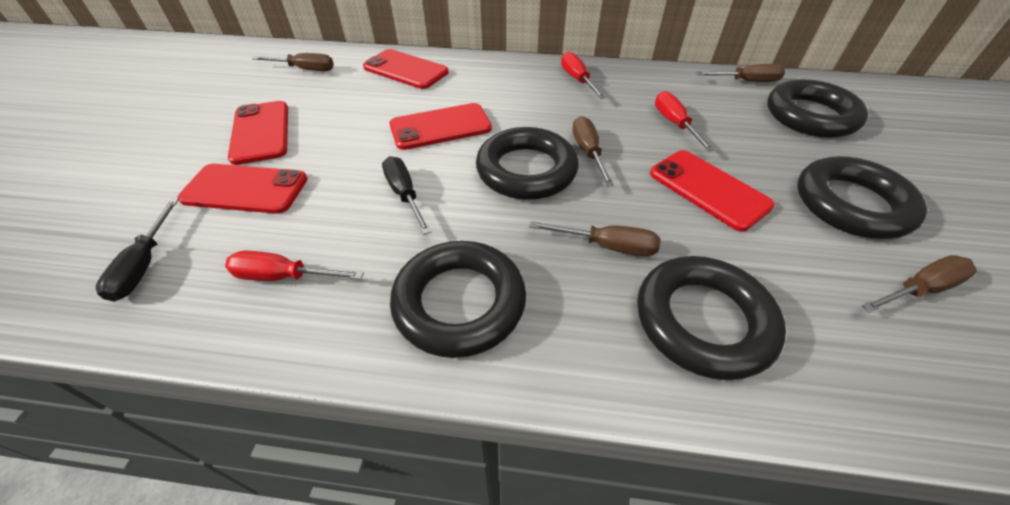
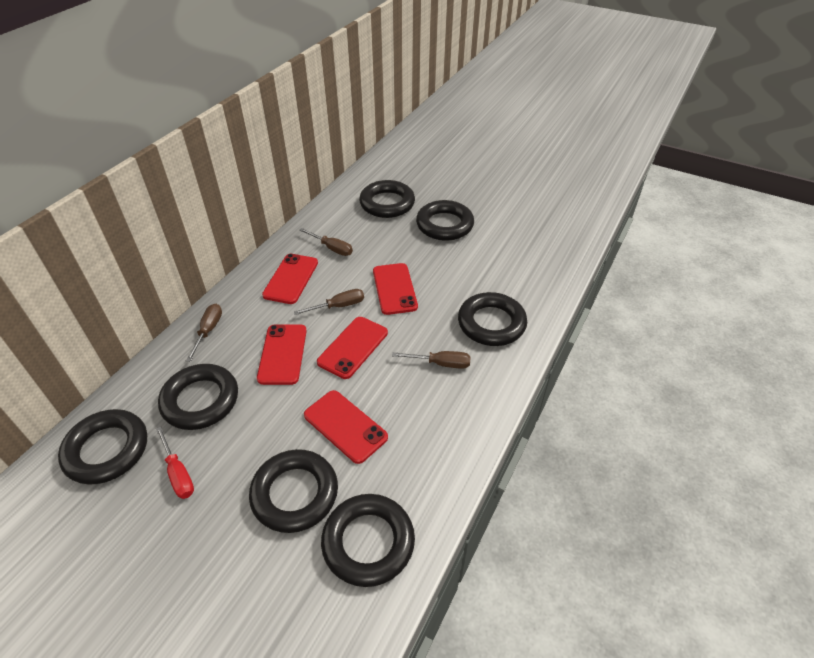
black ring: [390,241,526,358] [476,127,578,200] [637,256,786,380] [767,79,868,138] [797,156,927,239] = 5 -> [58,409,147,485] [158,364,238,430] [249,449,338,533] [321,494,415,587] [359,180,415,218] [416,200,474,241] [458,292,527,346] = 7
black screwdriver: [96,198,179,302] [382,156,431,235] = 2 -> none = 0
brown screwdriver: [252,53,334,71] [529,221,661,256] [572,116,614,187] [696,64,785,82] [862,255,977,313] = 5 -> [186,304,222,362] [294,289,364,315] [299,228,353,256] [392,351,471,369] = 4
red screwdriver: [225,251,364,281] [561,51,606,99] [655,91,714,152] = 3 -> [156,426,194,499] = 1

